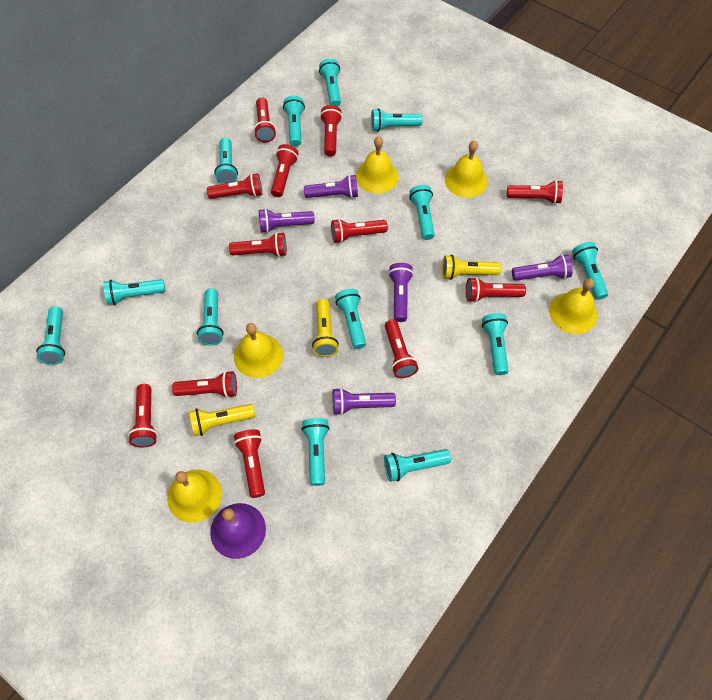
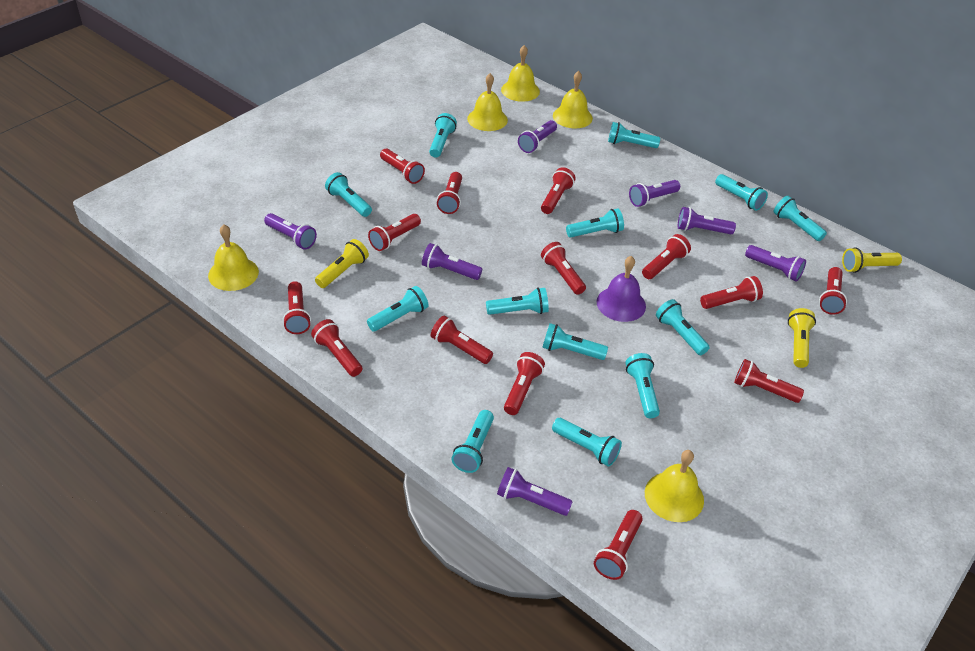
purple flashlight: [259,208,315,233] [304,175,358,199] [332,388,396,415] [388,263,414,322] [512,254,573,281] = 5 -> [264,213,317,250] [422,243,482,280] [497,467,573,516] [518,120,557,153] [629,180,680,207] [678,207,736,234] [745,245,806,282] = 7
red flashlight: [128,384,158,448] [172,371,237,398] [207,173,262,199] [229,232,287,257] [234,429,265,498] [254,97,276,142] [271,144,299,197] [320,105,342,157] [331,219,388,243] [385,320,418,378] [466,277,526,303] [507,180,563,204] = 12 -> [283,281,311,334] [311,319,363,377] [368,214,421,251] [380,149,425,184] [431,316,493,364] [437,172,462,214] [504,352,545,415] [541,168,576,214] [541,242,586,295] [594,510,643,580] [642,234,691,279] [700,276,763,309] [734,359,804,403] [819,267,847,315] = 14

